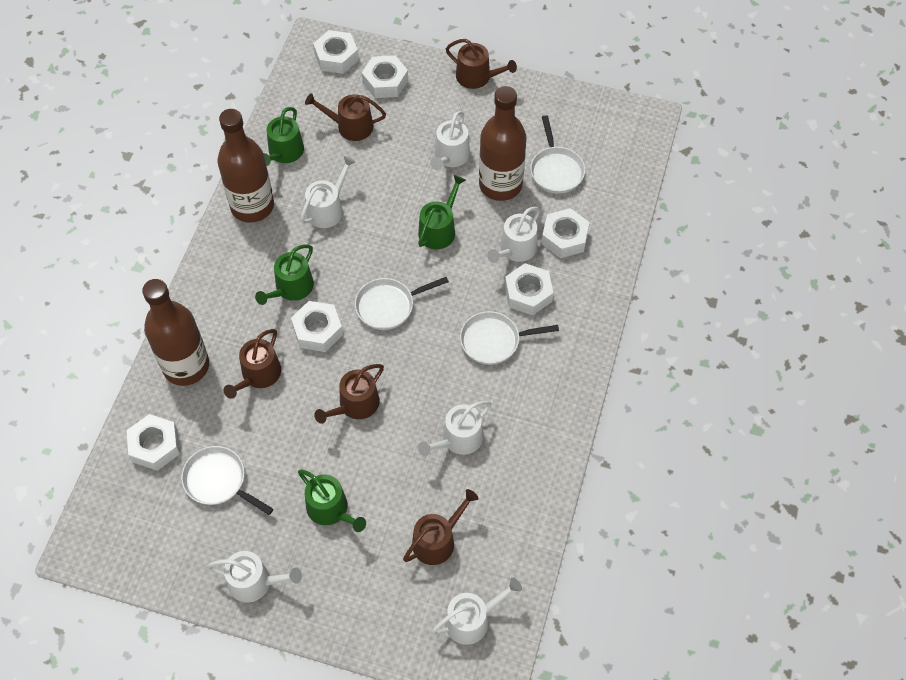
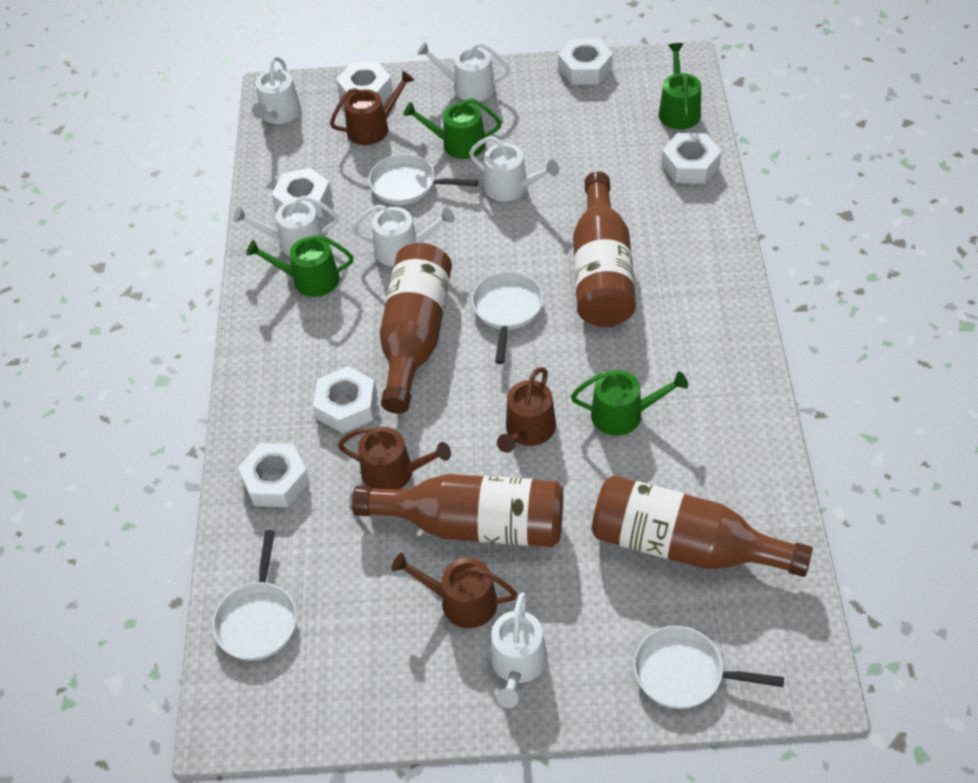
brown bottle: [142,279,209,386] [218,109,274,223] [479,86,526,201] = 3 -> [352,474,563,547] [379,243,452,414] [573,172,636,327] [592,475,813,577] = 4
brown watering can: [224,329,281,399] [305,93,386,141] [314,364,384,424] [403,489,479,565] [446,39,517,89] = 5 -> [330,71,414,145] [338,427,451,490] [391,553,517,628] [497,367,556,453] = 4

